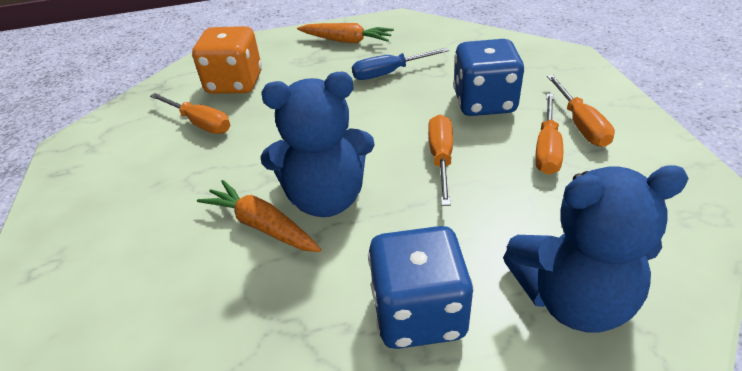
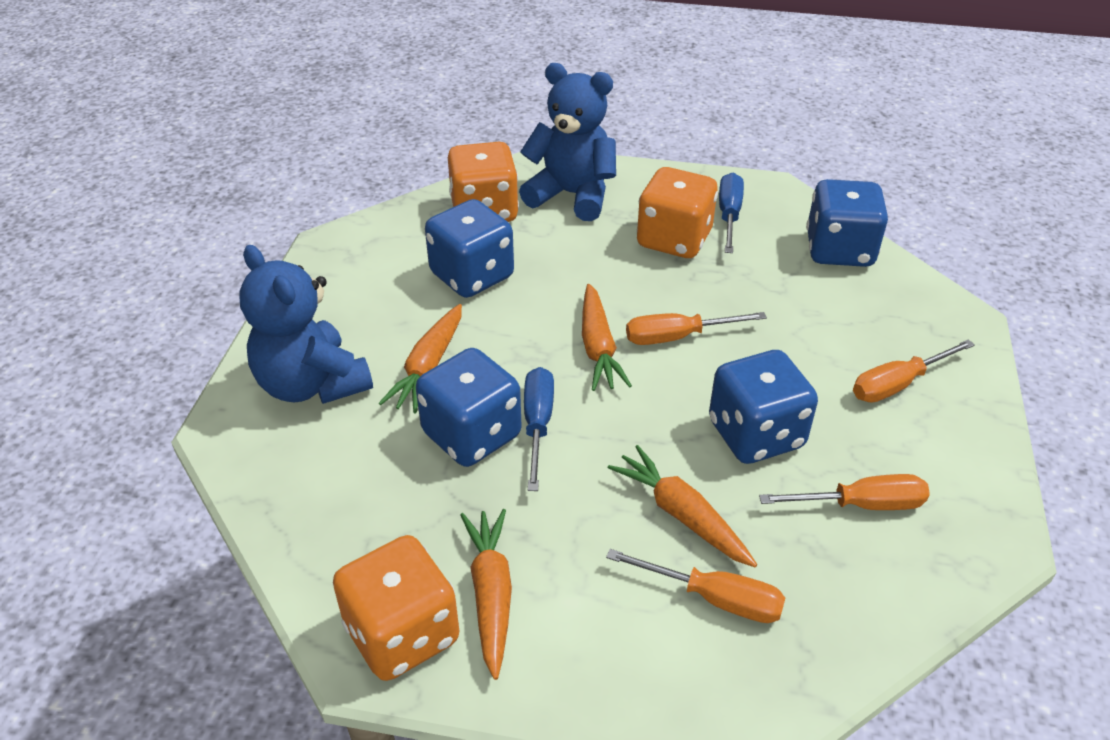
blue dice: [368,226,474,349] [453,39,525,116] = 2 -> [416,348,522,467] [425,199,514,298] [709,350,818,464] [806,179,888,267] = 4
blue screwdriver: [352,48,449,80] = 1 -> [524,367,554,491] [719,173,744,253] = 2
orange carrot: [197,180,321,252] [297,23,394,43] = 2 -> [379,304,462,413] [460,509,512,680] [582,284,632,391] [608,445,757,567] = 4
orange dice: [192,26,262,94] = 1 -> [333,535,459,681] [448,142,519,222] [637,167,718,258] = 3

